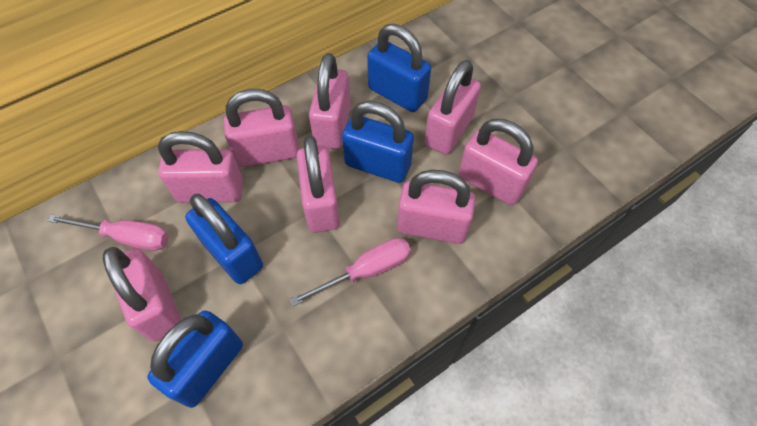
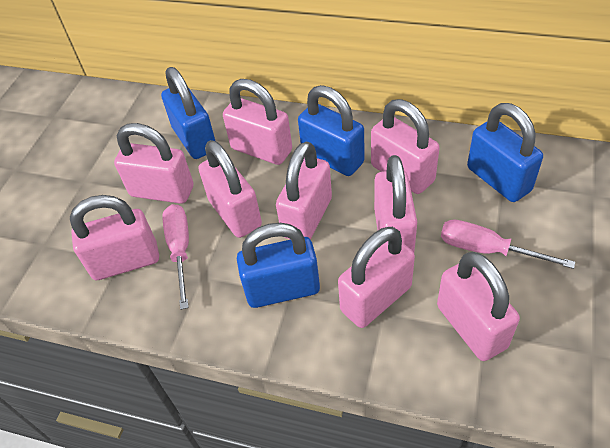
pink padlock: [103,247,182,342] [158,131,243,203] [224,89,299,167] [296,135,340,233] [309,53,351,149] [397,170,475,244] [425,60,481,155] [459,119,538,205] = 8 -> [70,195,159,280] [114,123,193,204] [199,140,262,238] [223,79,292,165] [276,141,332,240] [338,227,415,328] [371,99,440,194] [374,155,417,252] [437,252,520,361] = 9

